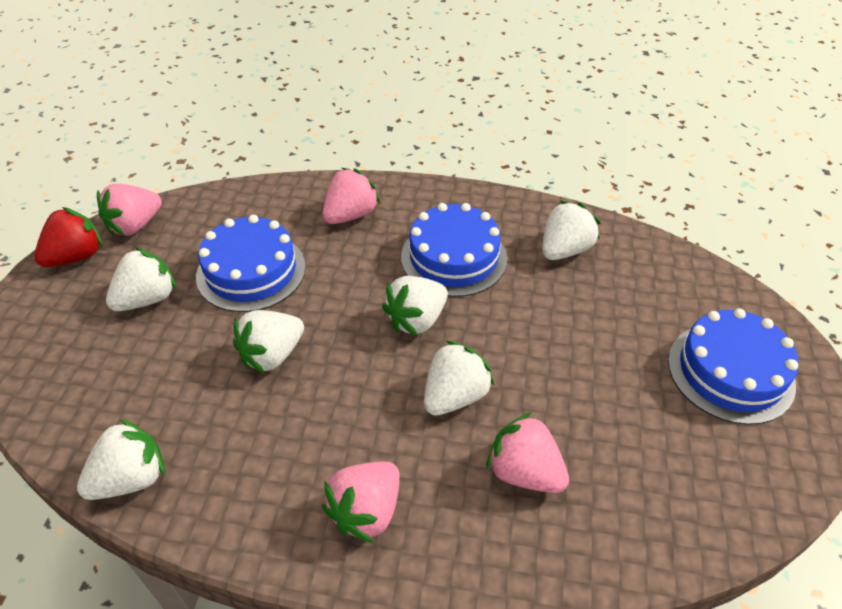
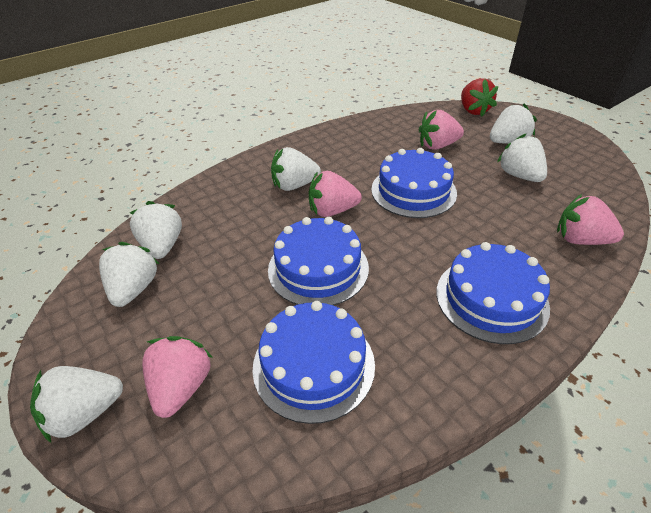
blue cake: [196,215,306,312] [401,203,507,297] [668,308,799,425] = 3 -> [252,301,375,424] [268,217,369,306] [371,148,457,218] [436,242,550,344] = 4

